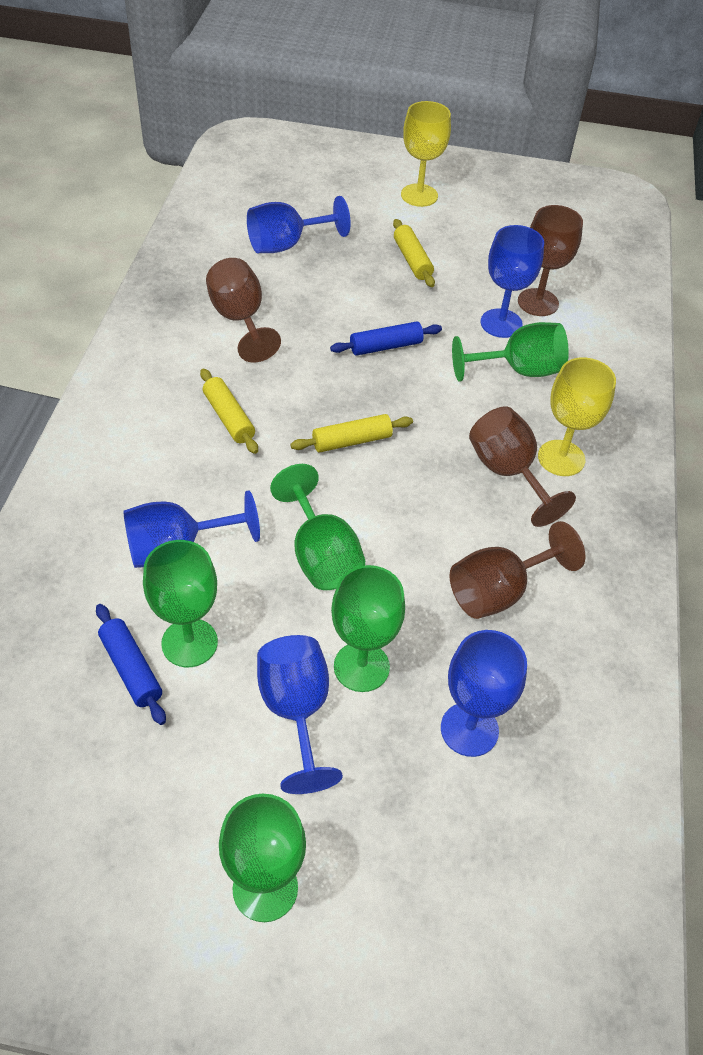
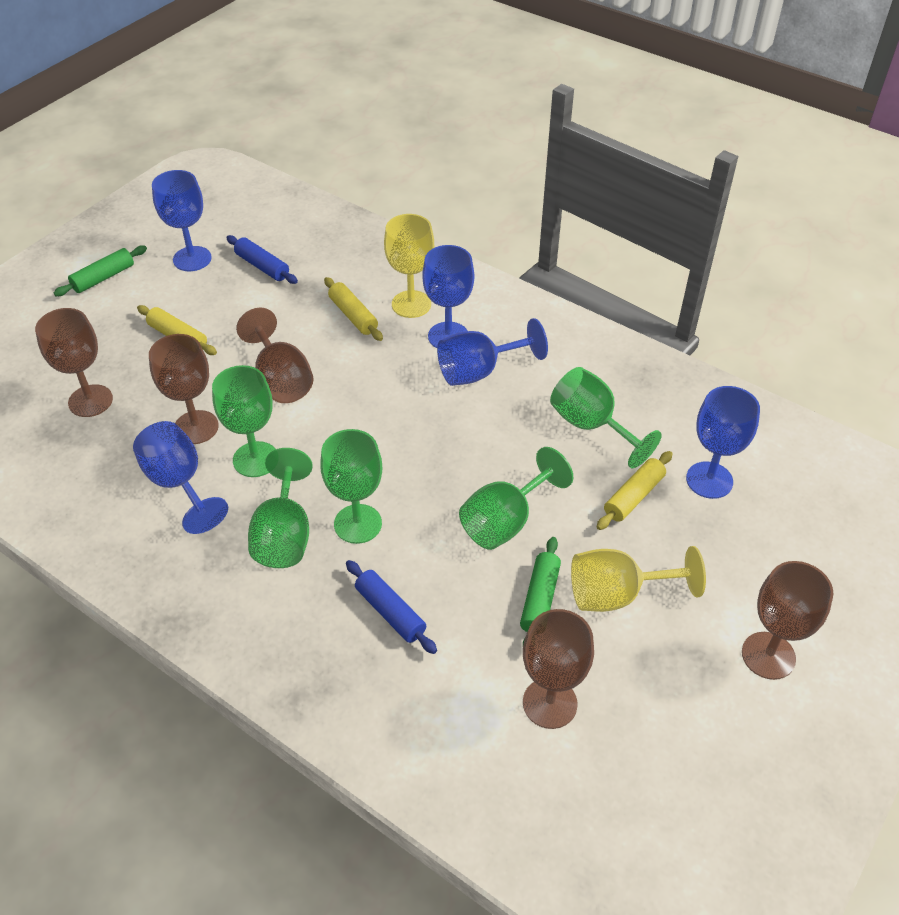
brown goblet: [206,258,281,363] [449,521,585,619] [469,406,576,527] [518,205,583,316] = 4 -> [35,308,113,417] [149,334,219,444] [236,308,313,403] [523,609,594,729] [742,561,833,680] = 5
green rolling pin: none = 0 -> [54,246,147,296] [520,537,561,644] = 2

